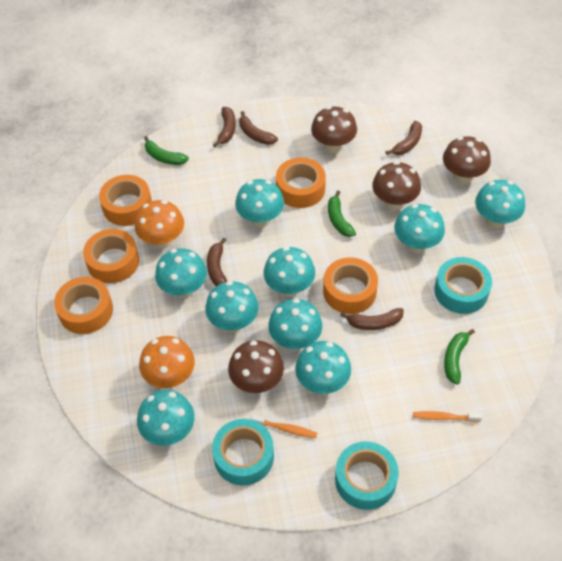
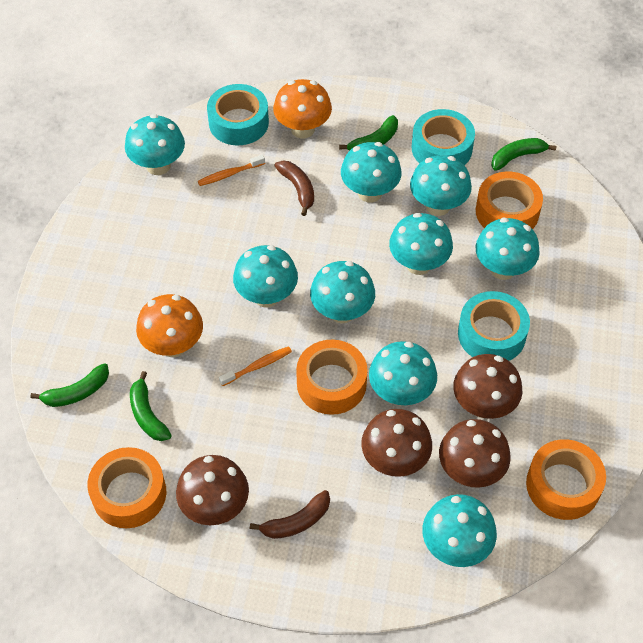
brown banana: [207,238,227,286] [213,107,236,147] [239,111,278,145] [340,308,404,330] [385,121,422,155] = 5 -> [250,490,330,539] [274,160,314,216] = 2
green banana: [144,136,189,165] [328,191,356,237] [444,329,475,384] = 3 -> [30,363,109,407] [130,371,172,441] [339,115,398,151] [491,138,556,171] = 4
orange tape: [54,277,113,334] [83,229,139,283] [99,175,152,226] [276,157,326,208] [323,257,378,314] = 5 -> [87,447,166,528] [296,339,368,415] [476,171,543,229] [526,439,606,520] = 4

